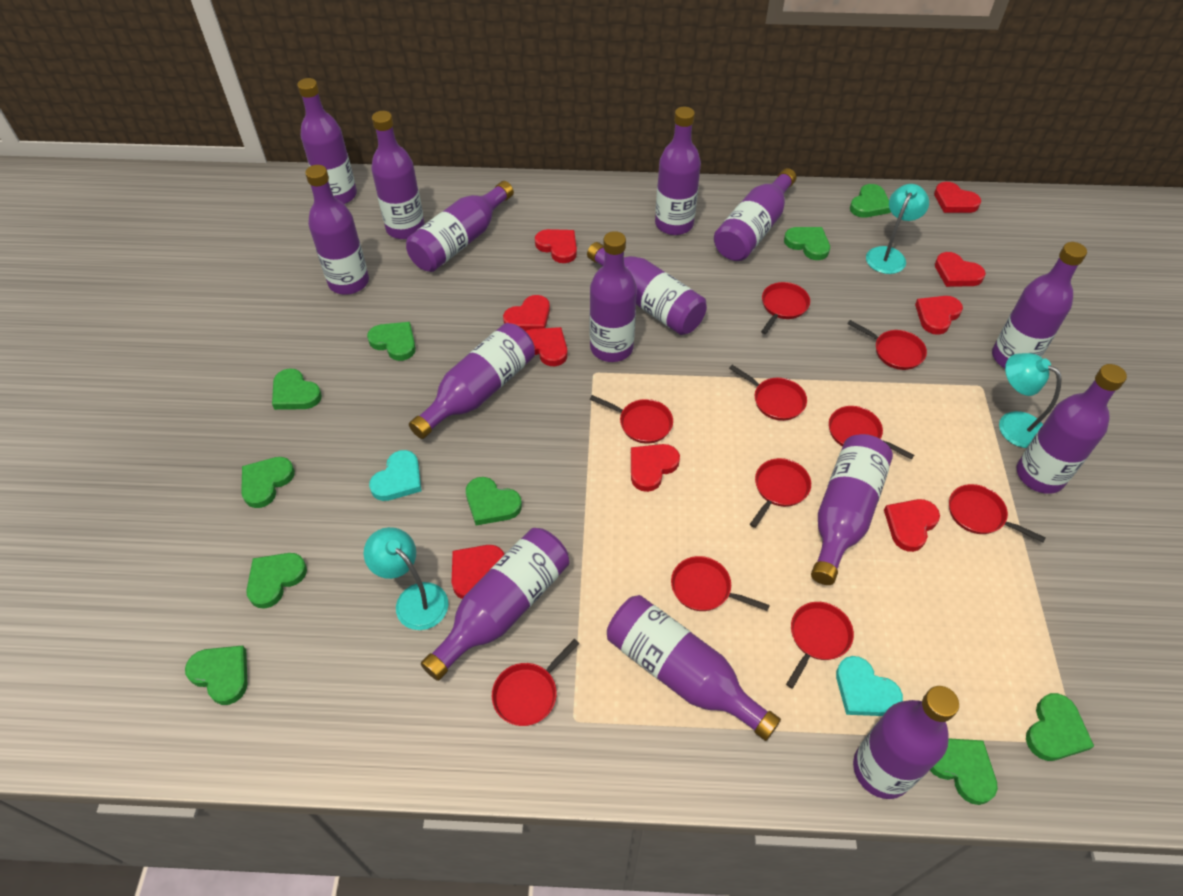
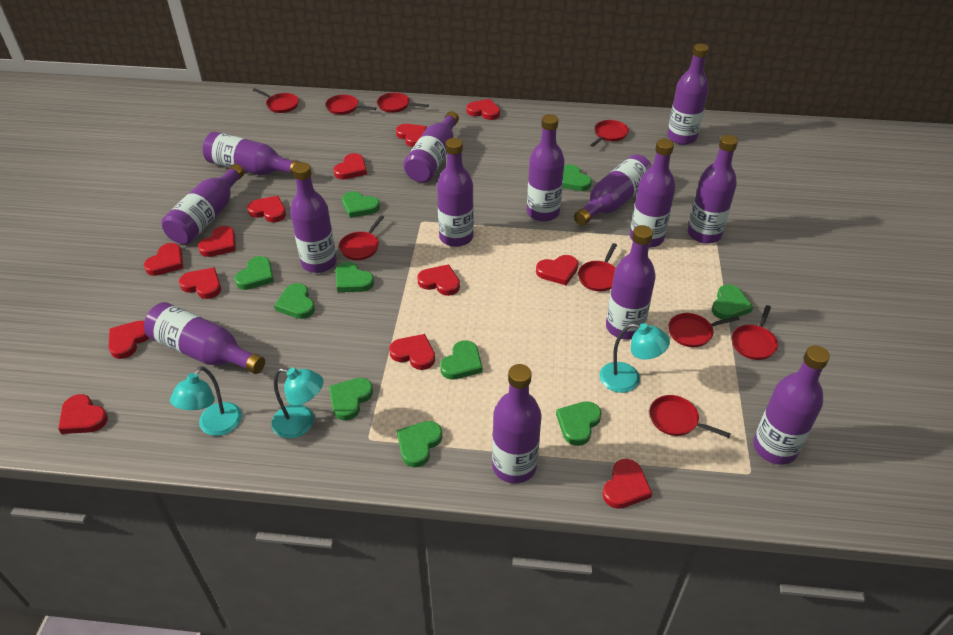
purple bottle: [297,78,357,204] [305,165,369,295] [371,111,425,239] [406,181,514,272] [409,323,535,439] [421,528,569,681] [587,242,707,335] [590,231,637,362] [607,595,781,741] [655,107,701,235] [714,168,797,261] [811,434,893,585] [853,686,959,799] [992,242,1087,368] [1017,364,1127,494] = 15 -> [144,302,265,374] [161,164,244,245] [202,132,300,175] [290,162,337,273] [403,111,459,183] [437,138,474,247] [492,364,542,484] [527,114,565,222] [574,154,652,226] [606,225,656,340] [630,139,675,248] [667,43,709,145] [688,135,738,244] [753,346,830,465] = 14
red heart: [452,545,505,599] [503,295,550,331] [525,327,568,366] [535,229,577,263] [631,444,680,492] [884,499,940,552] [915,296,963,335] [934,182,981,213] [935,252,986,287] = 9 -> [58,394,108,434] [108,321,149,359] [144,243,183,276] [179,267,221,299] [198,226,236,257] [247,196,286,222] [334,153,367,180] [389,334,435,370] [396,124,427,147] [417,264,460,296] [466,99,500,120] [536,255,578,285] [602,459,652,509] = 13
red pan: [492,639,580,726] [590,395,673,444] [671,556,770,611] [729,365,807,421] [750,458,811,528] [761,282,810,334] [786,602,854,688] [829,406,914,459] [848,320,927,370] [949,484,1046,543] = 10 -> [253,88,299,113] [325,95,376,115] [339,215,384,260] [377,93,429,113] [578,243,617,291] [590,120,629,147] [650,395,731,438] [669,313,740,347] [732,305,778,360] = 9
turquoise heart: [369,450,422,501] [836,656,903,716] = 2 -> none = 0

